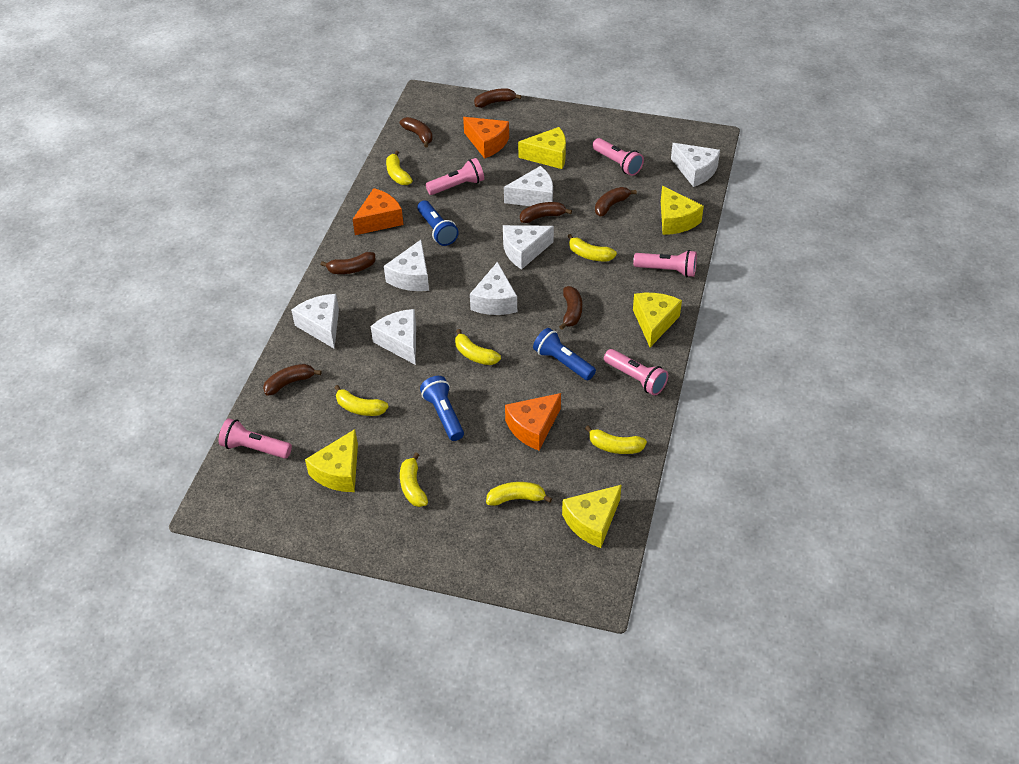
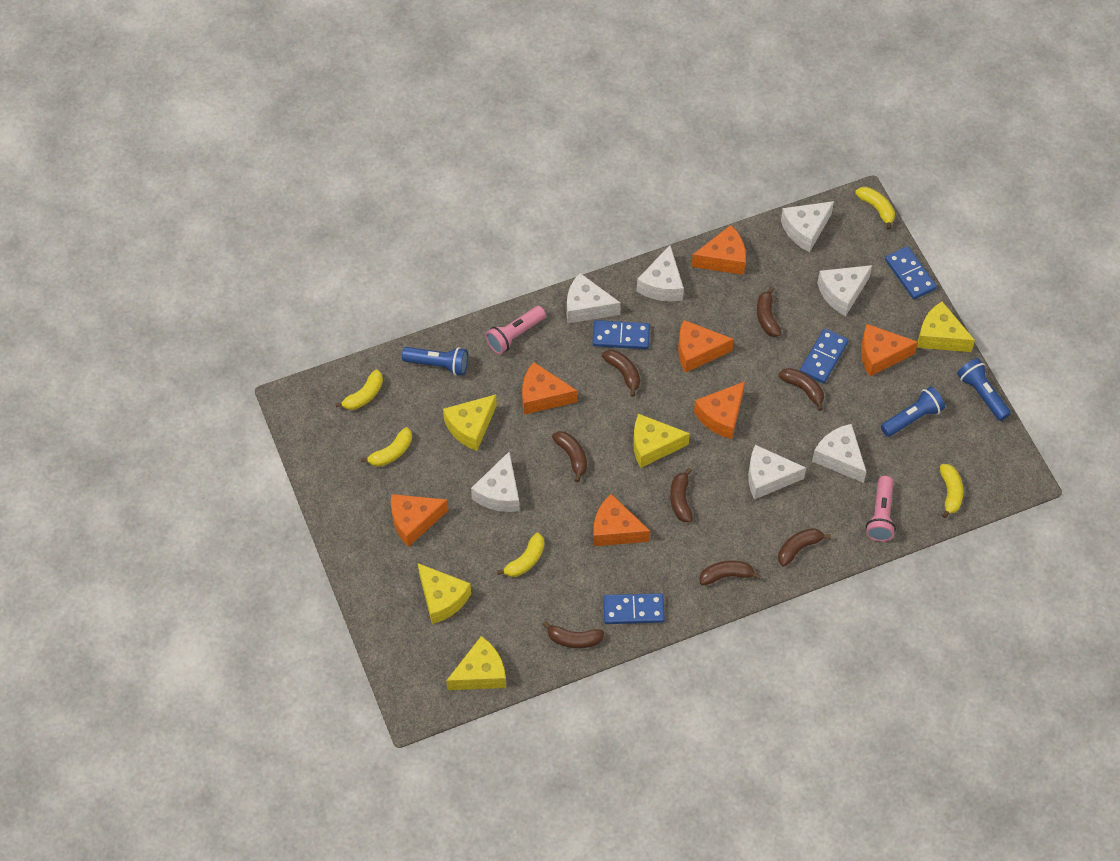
blue domino: none = 0 -> [592,320,650,349] [603,593,665,624] [800,328,849,383] [885,246,937,299] = 4
brown banana: [263,364,322,395] [320,252,376,274] [400,117,433,147] [474,89,522,108] [520,202,572,223] [559,286,582,330] [595,187,637,216] = 7 -> [542,621,604,648] [552,431,587,482] [602,350,640,397] [670,468,693,522] [700,560,761,585] [757,287,782,337] [778,368,824,411] [778,528,831,567] = 8
orange cheese: [352,188,403,235] [463,117,509,159] [505,393,561,451] = 3 -> [391,494,448,547] [522,362,577,415] [593,494,650,546] [678,320,734,373] [692,225,746,275] [694,381,745,439] [861,324,918,376] = 7
pink flashlight: [219,418,292,459] [425,158,484,195] [592,138,644,176] [604,349,668,396] [633,250,697,277] = 5 -> [485,306,546,354] [866,476,896,542] = 2
yellow banana: [334,385,388,416] [386,151,413,185] [400,453,428,507] [455,329,501,365] [486,482,552,506] [567,234,617,261] [585,426,647,454] = 7 -> [335,369,383,410] [361,427,412,467] [497,533,544,577] [855,187,895,230] [940,464,963,518] = 5

